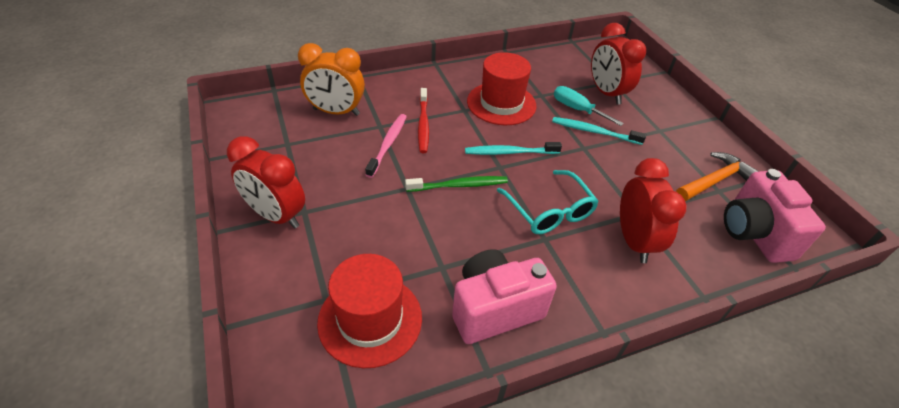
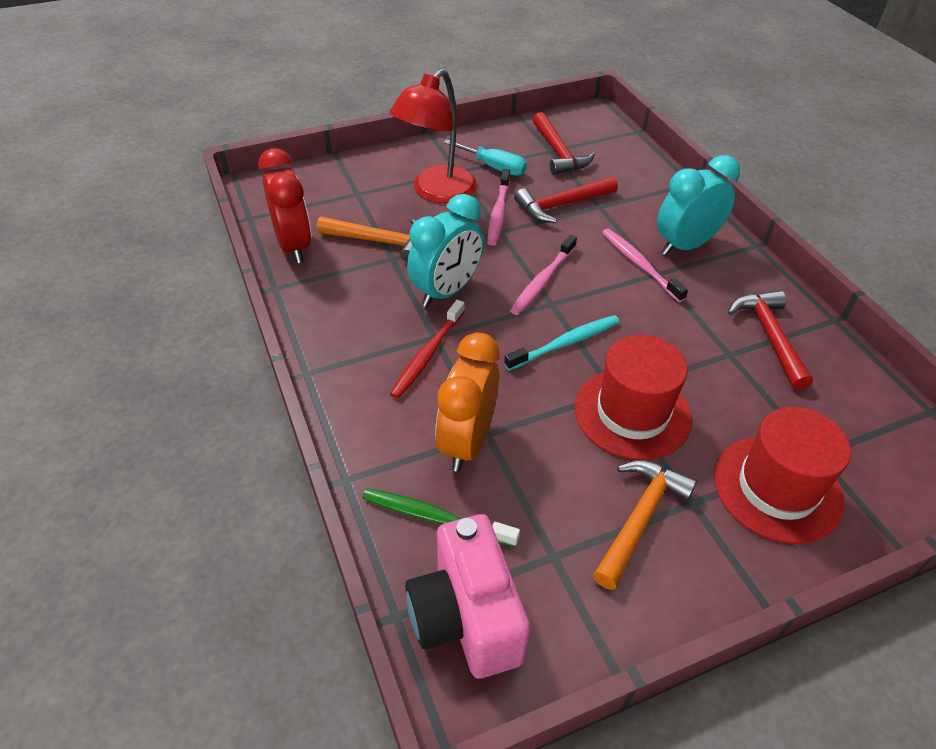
orange hammer: [676,152,759,201] = 1 -> [317,217,416,262] [593,460,697,590] = 2
pink camera: [452,249,557,344] [724,169,826,263] = 2 -> [405,514,530,679] = 1
pink toothbrush: [365,114,407,178] = 1 -> [488,169,510,246] [510,235,577,315] [602,229,688,302] = 3
red clock: [227,136,305,228] [591,23,646,105] [620,158,687,263] = 3 -> [258,148,312,263] = 1
red hammer: none = 0 -> [514,177,618,223] [533,112,595,175] [728,290,813,390] = 3
red lamp: none = 0 -> [389,69,477,204] = 1
turquoise clock: none = 0 -> [407,194,484,307] [657,155,740,256] = 2
turquoise glasses: [497,170,599,234] = 1 -> none = 0
turquoise toothbrush: [465,142,562,155] [552,117,646,145] = 2 -> [504,315,620,371] = 1

